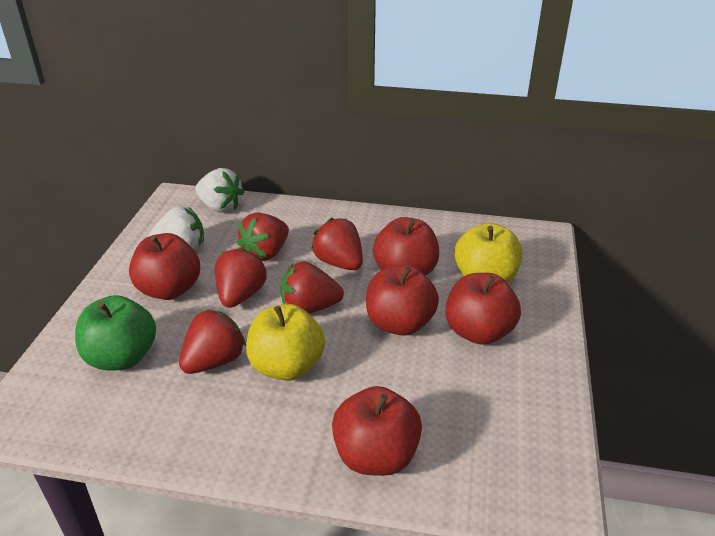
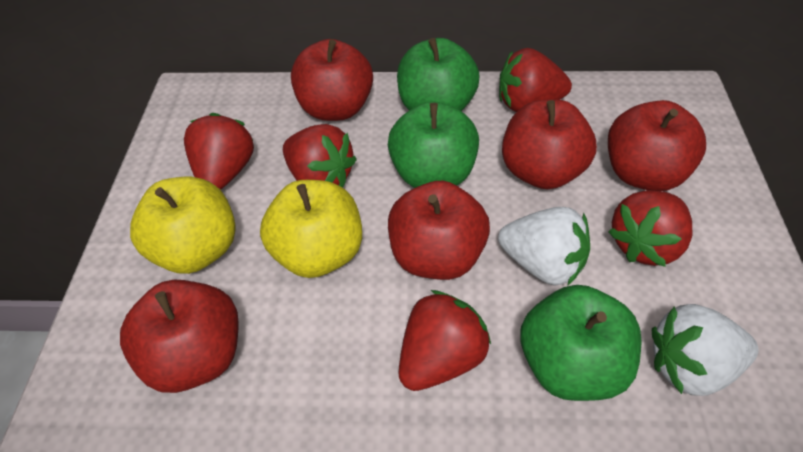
green apple: [75,295,156,370] = 1 -> [388,101,479,188] [397,38,480,111] [520,285,642,401] = 3

